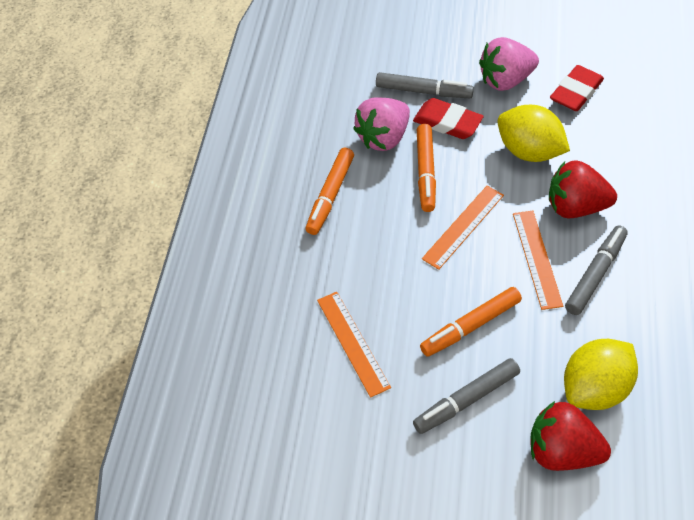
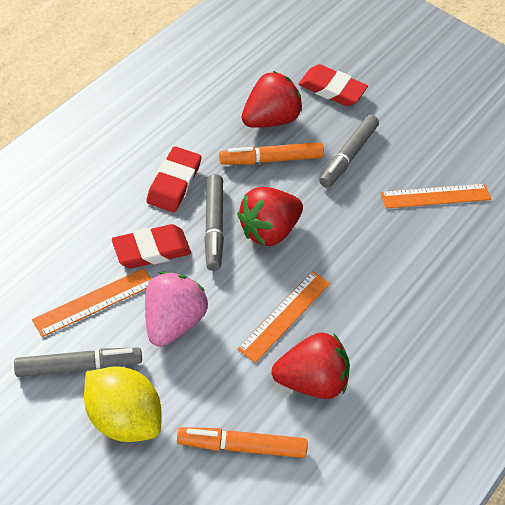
orange marker: [305,148,354,235] [417,124,436,212] [420,287,522,357] = 3 -> [177,427,308,458] [219,142,324,165] = 2
pink strawberry: [353,97,410,151] [479,37,539,91] = 2 -> [145,272,208,347] = 1
red eraser: [413,98,484,139] [550,65,604,111] = 2 -> [112,224,191,269] [146,146,201,212] [299,64,368,106] = 3
red strawberry: [530,401,611,471] [549,160,617,218] = 2 -> [237,187,303,246] [242,71,302,128] [272,332,350,399] = 3
yellow lemon: [497,105,570,162] [564,339,638,410] = 2 -> [84,367,162,442] = 1

